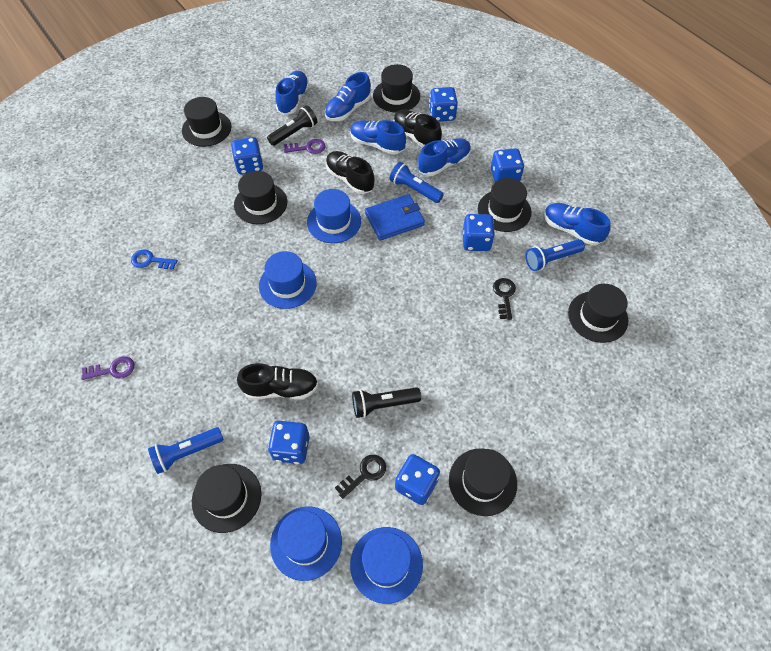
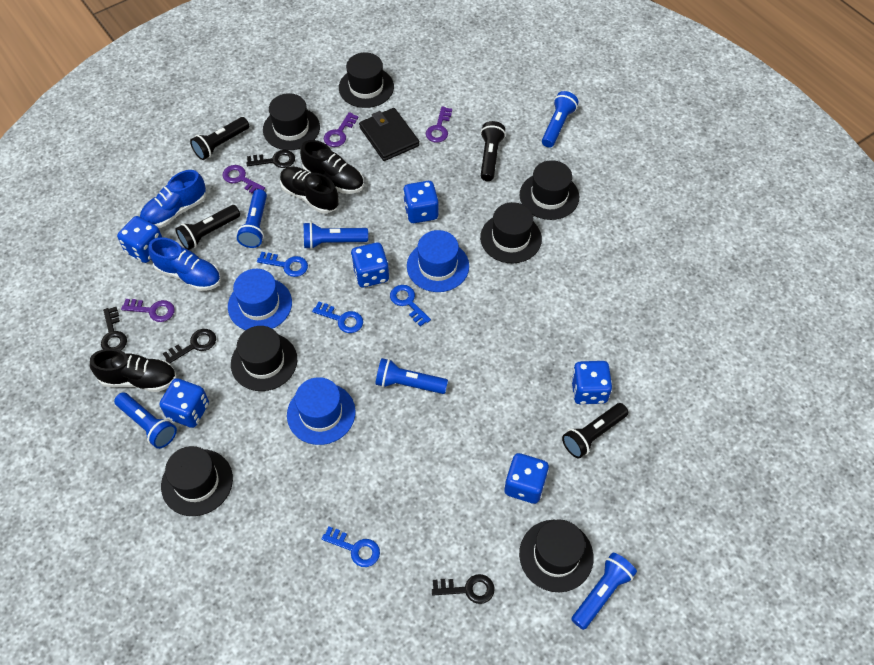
black flashlight: [267,105,318,146] [352,387,421,418] = 2 -> [175,205,240,250] [190,117,249,160] [480,121,506,181] [562,403,628,458] = 4
black key: [335,455,386,499] [493,278,516,320] = 2 -> [101,307,127,351] [163,329,216,364] [246,150,295,168] [432,574,495,604] = 4
black wallet: none = 0 -> [359,108,419,161] = 1
blue flashlight: [148,427,224,474] [390,162,444,203] [526,239,585,271] = 3 -> [114,392,177,449] [237,189,267,248] [304,222,368,249] [375,358,448,394] [542,91,579,148] [571,552,637,630] = 6
blue hat: [259,251,317,309] [270,506,342,581] [307,189,361,243] [350,527,423,604] = 4 -> [228,269,292,330] [287,377,356,445] [407,230,469,292] = 3
blue key: [131,249,178,270] = 1 -> [257,252,308,277] [312,302,363,333] [321,527,380,567] [390,285,431,327] = 4
blue shoe: [275,71,309,115] [325,72,371,121] [350,120,406,155] [418,138,471,176] [544,203,611,245] = 5 -> [140,170,206,228] [148,237,221,291] = 2
blue wallet: [365,194,425,241] = 1 -> none = 0
purple key: [81,356,135,380] [284,139,326,154] = 2 -> [121,299,175,322] [222,165,265,193] [324,112,359,147] [426,107,452,143] = 4

